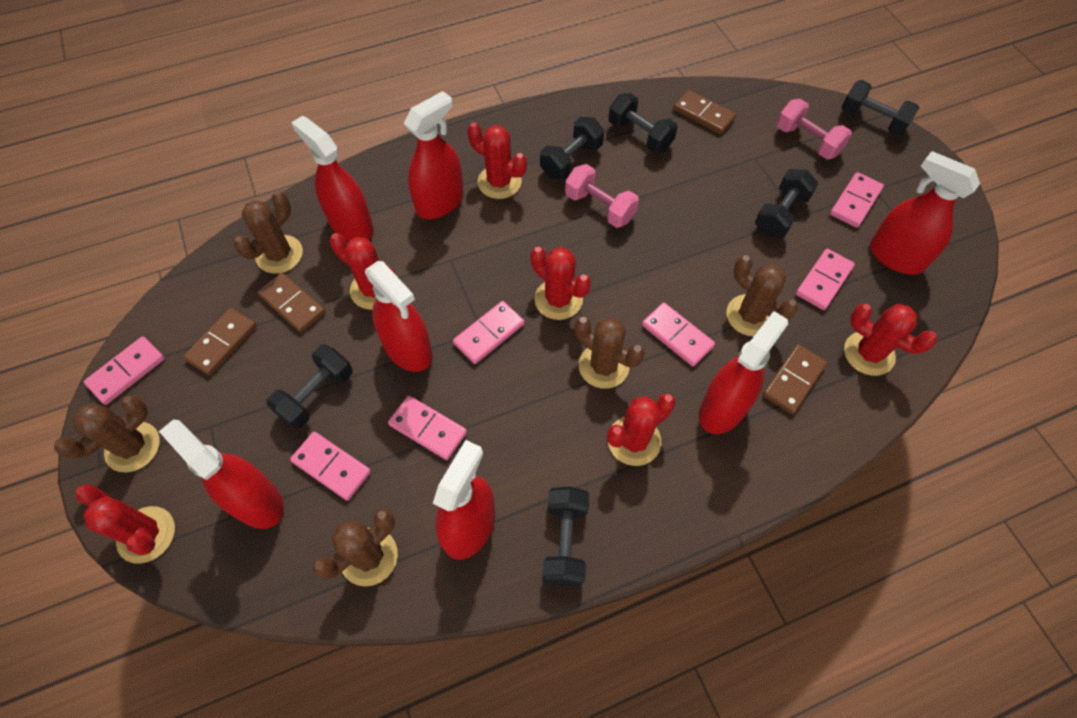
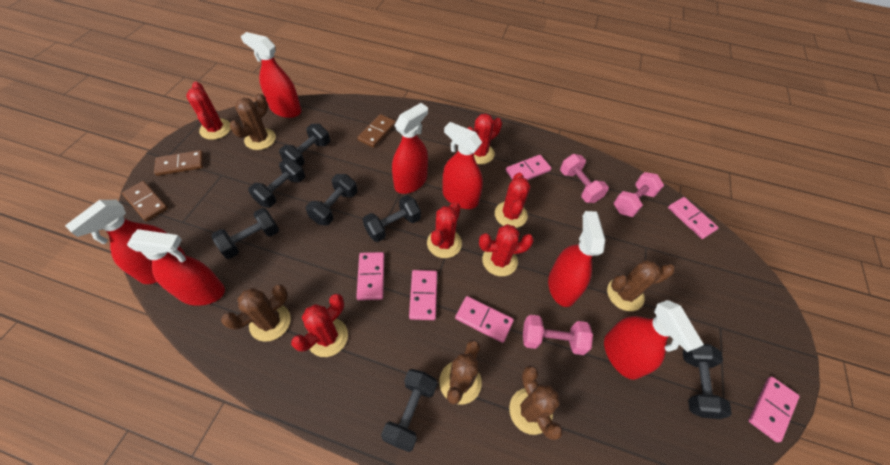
black dumbbell: [267,345,353,429] [540,117,604,180] [542,486,589,586] [608,93,678,153] [755,169,818,238] [842,80,919,136] = 6 -> [211,208,279,259] [248,159,305,208] [279,124,330,166] [306,174,357,226] [363,195,421,242] [381,369,437,452] [683,344,732,419] = 7
brown domino: [183,308,257,376] [258,272,325,333] [673,90,736,134] [763,344,827,414] = 4 -> [122,181,168,222] [154,150,204,176] [357,114,396,148] = 3
pink domino: [84,336,165,405] [290,432,371,501] [388,395,467,460] [453,301,525,364] [642,302,715,366] [796,249,855,310] [830,172,884,228] = 7 -> [356,252,384,300] [409,270,437,320] [455,296,514,343] [506,155,551,180] [668,197,719,239] [749,377,799,442] = 6
pink dumbbell: [565,164,639,228] [776,99,852,159] = 2 -> [523,315,593,355] [560,154,609,203] [614,172,664,217] = 3

